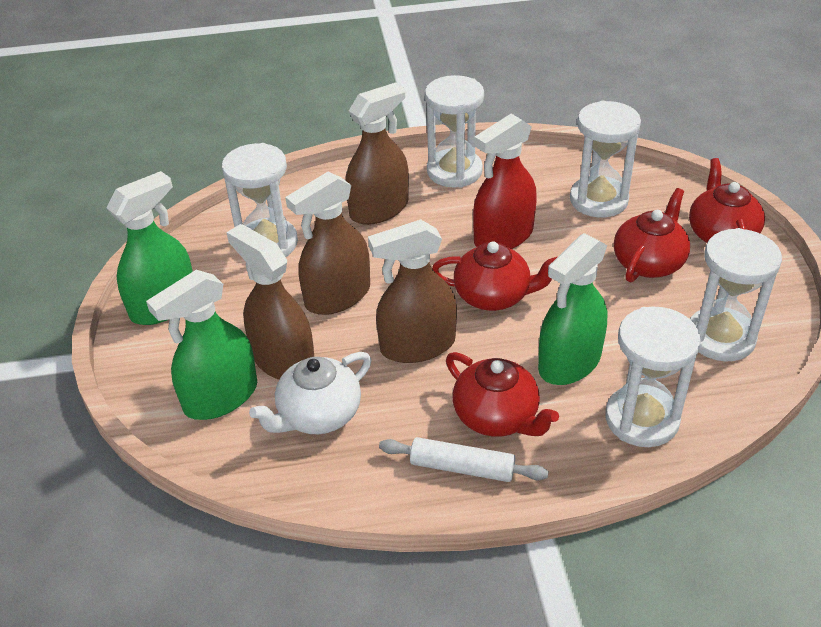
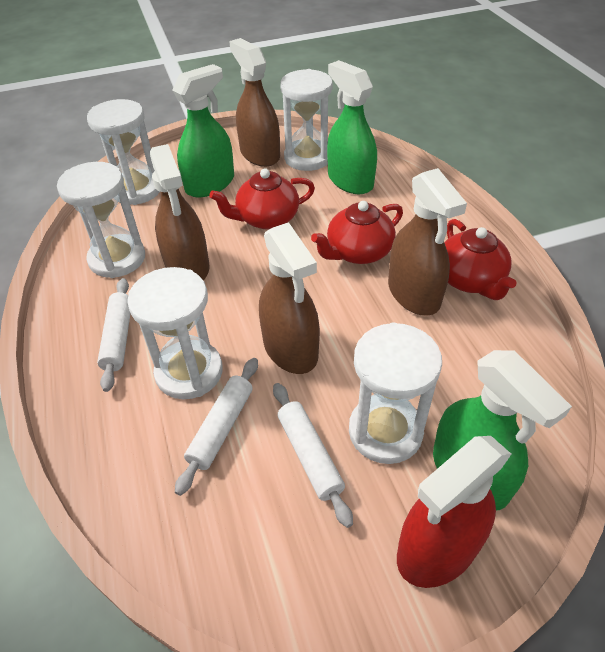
red teapot: [432,241,557,311] [446,352,559,437] [614,188,690,282] [689,158,765,243] = 4 -> [209,168,315,230] [311,201,403,264] [444,219,517,300] = 3
white rolling pin: [379,437,549,482] = 1 -> [97,278,131,392] [175,358,258,496] [273,383,353,528] = 3
white teapot: [249,352,371,434] = 1 -> none = 0

